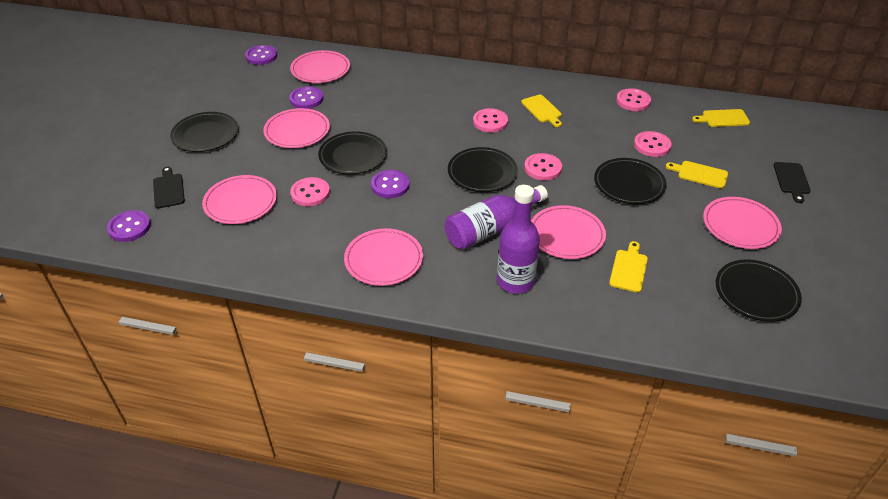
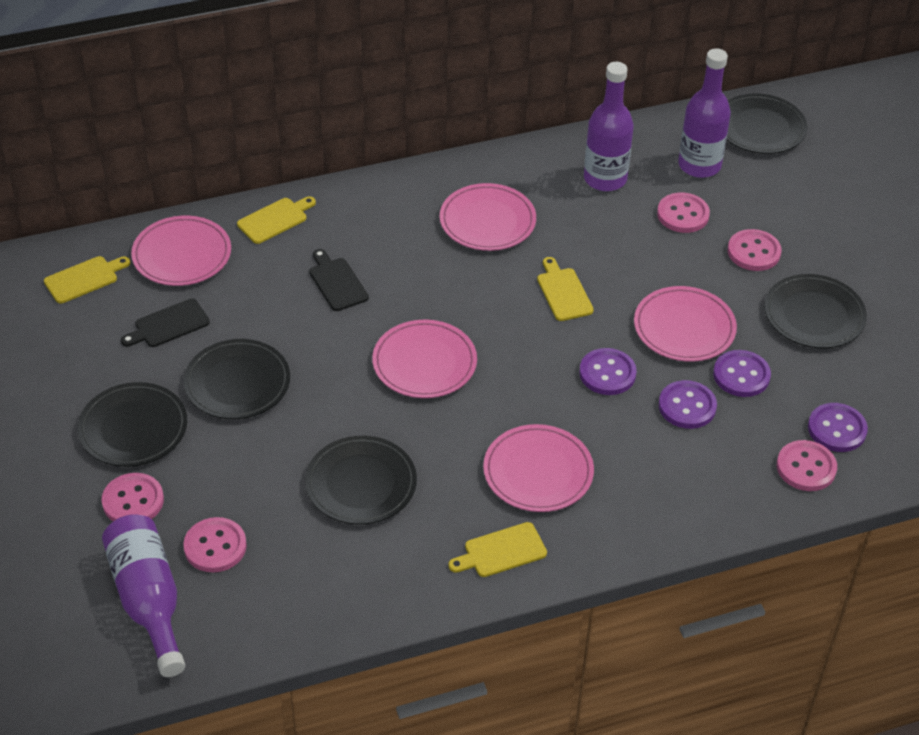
pink plate: [202,175,277,224] [263,108,330,148] [290,50,350,83] [344,228,423,286] [531,205,606,259] [703,197,782,249] = 6 -> [131,216,231,286] [372,320,477,398] [440,183,536,251] [483,424,594,512] [634,286,737,362] = 5
purple bottle: [445,185,548,250] [497,185,540,294] = 2 -> [102,514,185,677] [584,62,634,191] [678,48,731,178] = 3

